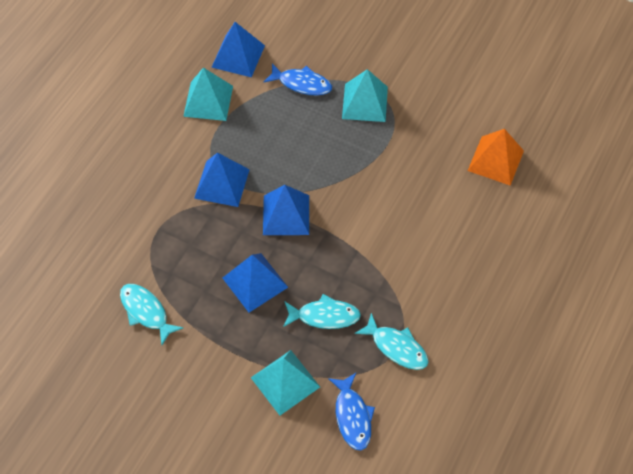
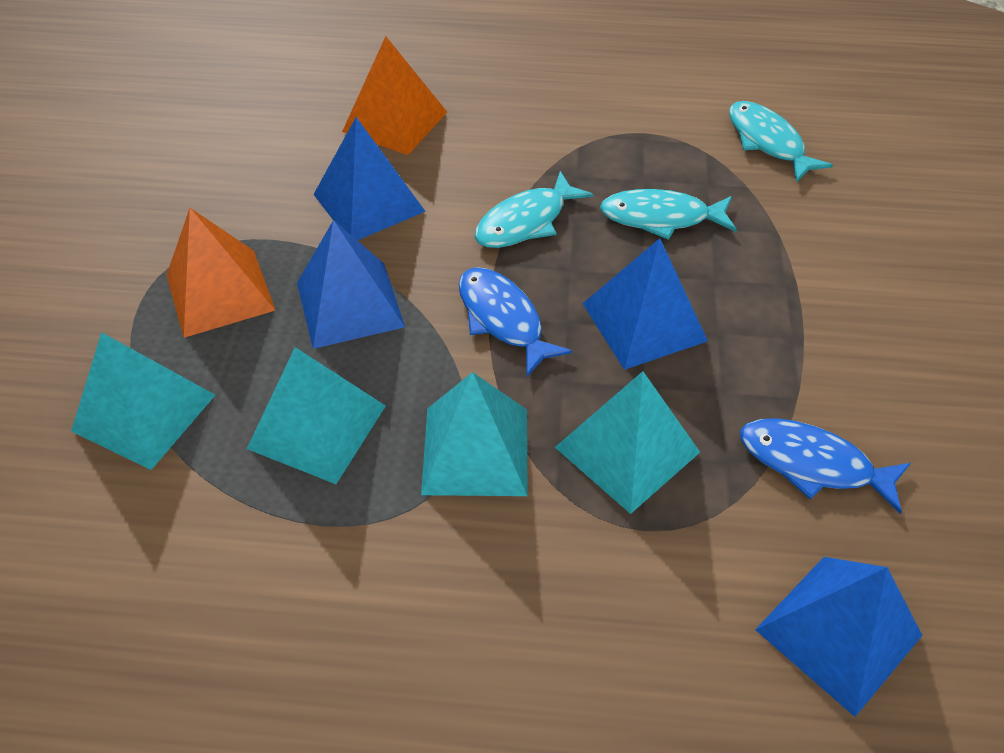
orange pyramid: [468,129,524,186] = 1 -> [166,208,276,338] [342,36,447,155] = 2
turquoise pyramid: [183,67,233,121] [251,350,320,415] [342,69,388,122] = 3 -> [71,332,215,470] [247,347,386,484] [421,372,528,496] [555,371,700,514] = 4

